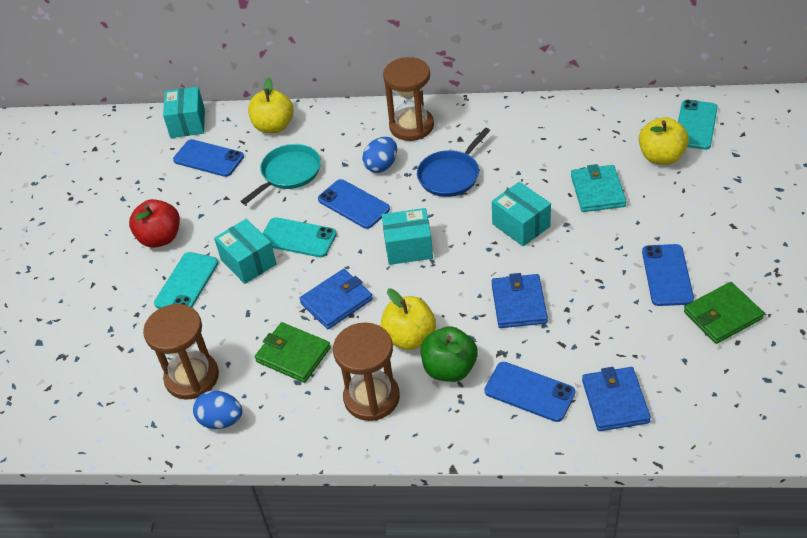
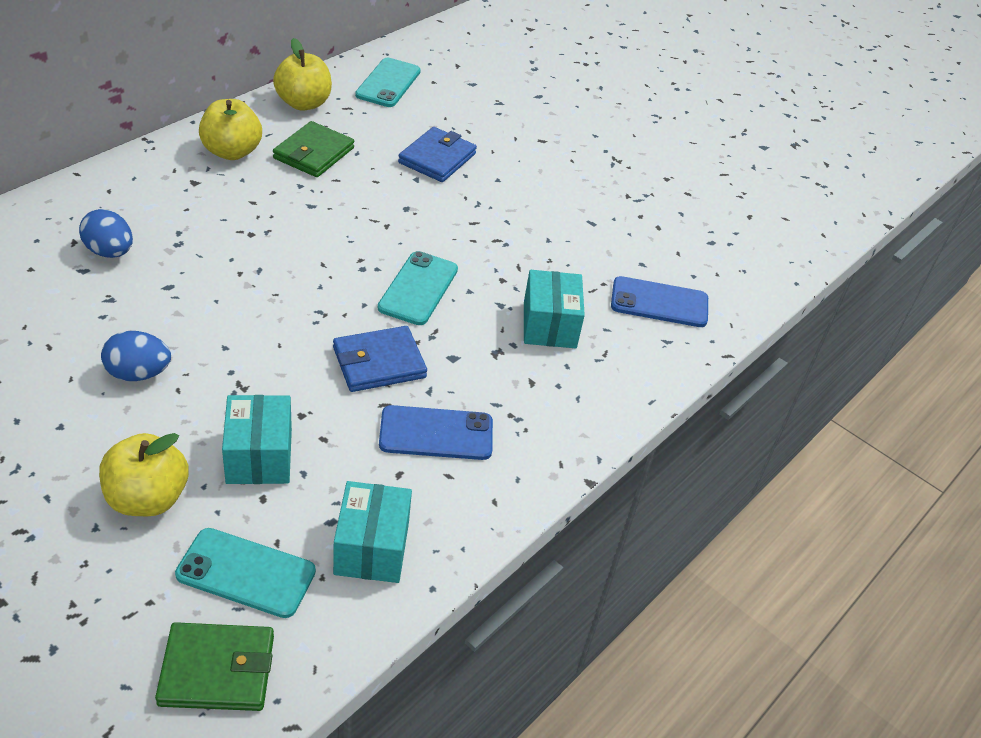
blue pan: [417,128,490,197] = 1 -> none = 0
blue phone: [173,139,244,177] [318,179,390,229] [485,362,575,422] [642,244,694,306] = 4 -> [379,405,493,460] [611,276,708,327] = 2
blue wallet: [299,269,373,329] [492,273,548,328] [582,367,651,431] = 3 -> [333,326,427,392] [398,127,477,182] = 2
brown hourglass: [143,304,219,400] [333,322,400,421] [383,57,434,141] = 3 -> none = 0
green apple: [421,326,478,382] = 1 -> none = 0
red apple: [129,199,180,248] = 1 -> none = 0
turquoise box: [163,87,205,138] [214,219,277,284] [382,208,433,265] [492,182,551,246] = 4 -> [222,395,292,484] [333,481,412,583] [524,270,585,348] = 3
turquoise pan: [240,144,321,205] = 1 -> none = 0
turquoise wallet: [571,164,626,212] = 1 -> none = 0

